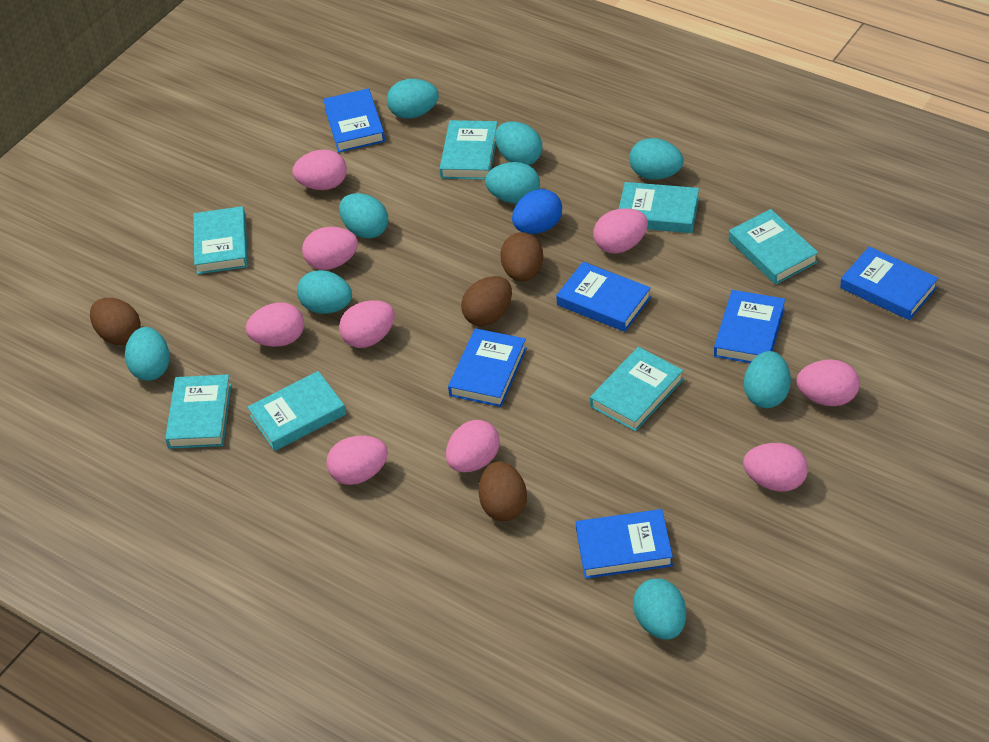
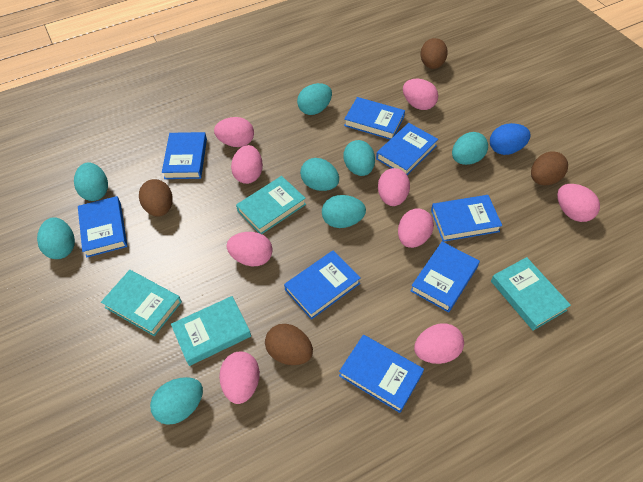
blue book: [323,88,385,152] [448,328,527,407] [556,262,651,332] [576,509,673,579] [714,290,785,363] [840,247,938,320] = 6 -> [78,196,127,258] [162,132,207,179] [284,250,361,320] [339,335,424,413] [344,97,405,139] [376,123,438,175] [410,242,480,313] [431,195,502,242] = 8
turquoise book: [165,375,232,449] [193,206,248,274] [247,371,346,451] [439,120,497,180] [590,347,683,432] [619,182,699,233] [729,209,818,285] = 7 -> [101,270,182,336] [171,296,251,366] [236,176,306,234] [491,257,571,331] = 4
turquoise egg: [125,327,170,381] [297,270,352,314] [339,193,388,238] [387,79,439,119] [485,162,540,204] [495,122,542,165] [629,138,684,180] [633,579,686,640] [744,351,791,408] = 9 -> [37,217,75,259] [74,162,108,201] [150,377,203,425] [297,83,332,115] [300,158,339,191] [322,195,366,228] [343,140,375,176] [452,132,488,165] = 8

